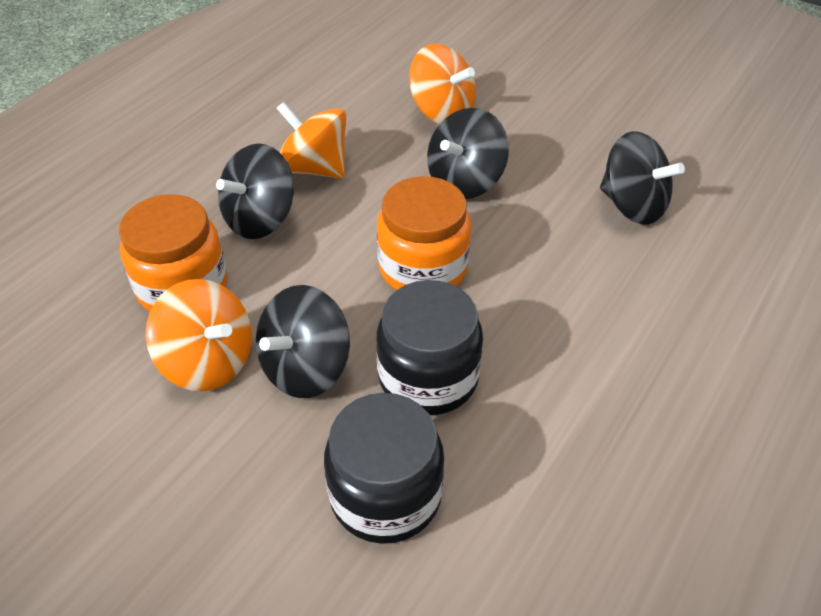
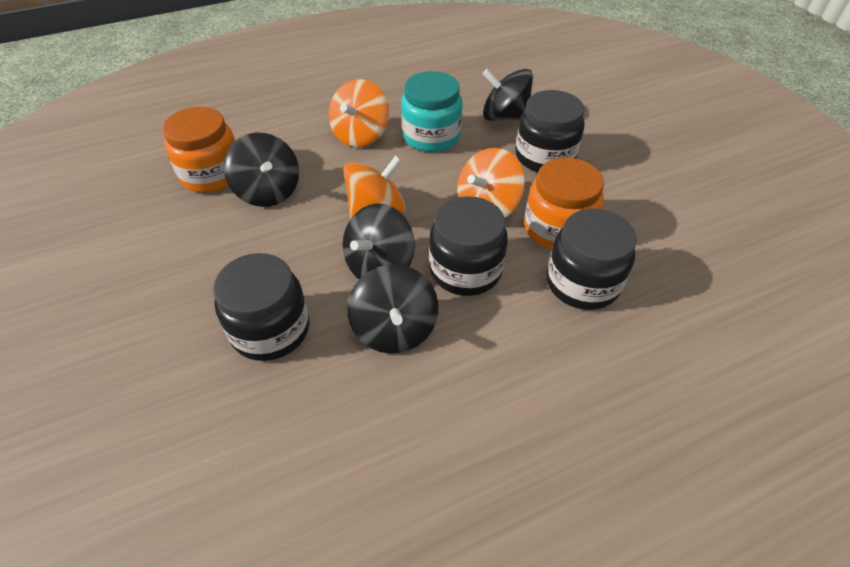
black jar: [324,393,444,544] [376,280,483,415] = 2 -> [213,253,309,361] [429,196,508,296] [515,90,585,172] [546,209,637,310] = 4
turquoise jar: none = 0 -> [401,71,463,152] = 1

